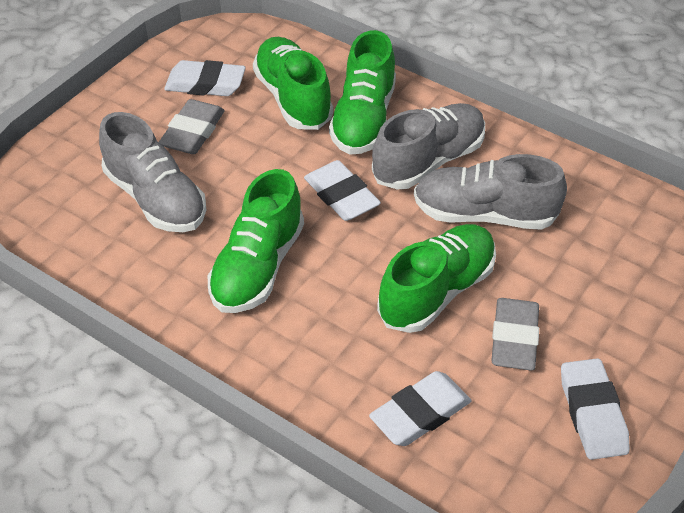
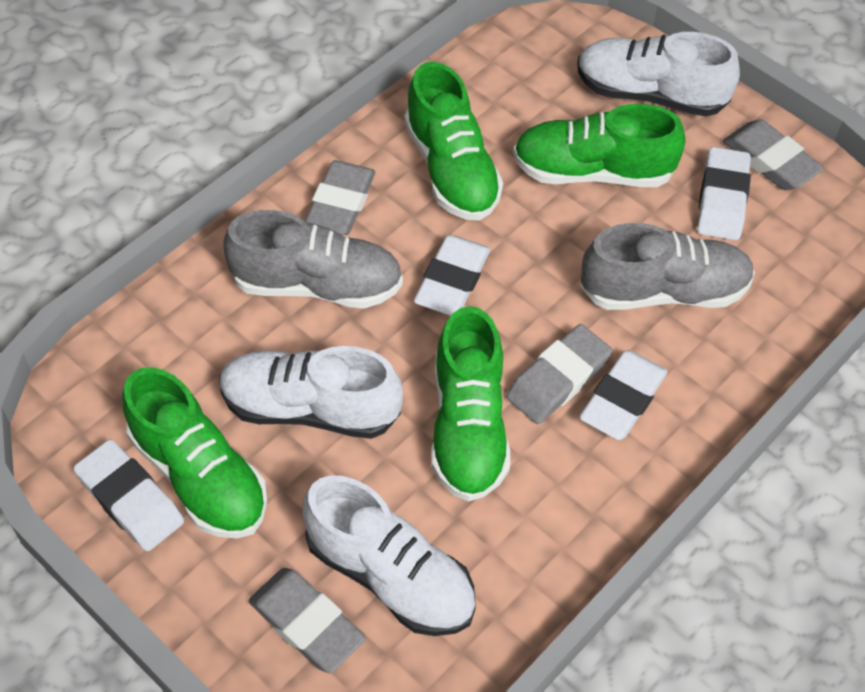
grey eraser: [159,99,225,154] [491,298,539,371] = 2 -> [249,568,366,673] [305,160,375,235] [506,324,612,424] [723,119,824,190] = 4
grey shoe: [99,112,206,232] [372,103,485,190] [414,154,567,230] = 3 -> [223,210,403,309] [580,223,755,310] = 2
white shoe: none = 0 -> [219,346,403,439] [303,475,476,636] [577,32,740,117] = 3

